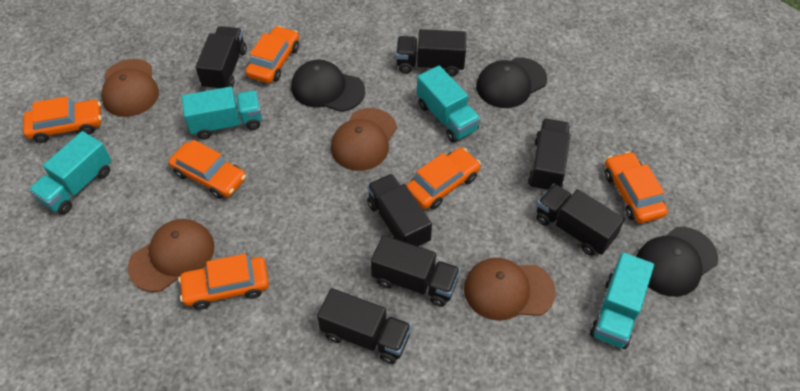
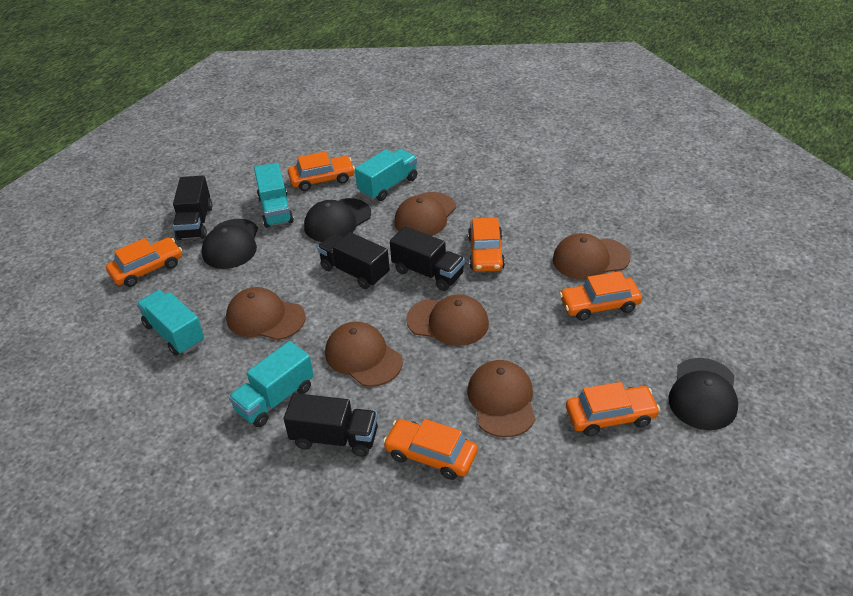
black truck: [196,26,247,90] [317,288,412,364] [367,174,432,247] [371,235,460,307] [396,29,467,76] [528,119,570,192] [536,184,625,256] = 7 -> [173,176,213,240] [284,393,378,457] [317,232,390,289] [390,226,465,291] = 4
brown cap: [101,59,159,117] [128,219,214,292] [331,108,397,171] [464,258,556,321] = 4 -> [226,287,306,340] [325,321,403,387] [394,192,456,236] [406,294,489,346] [467,360,535,437] [553,233,631,280] = 6

